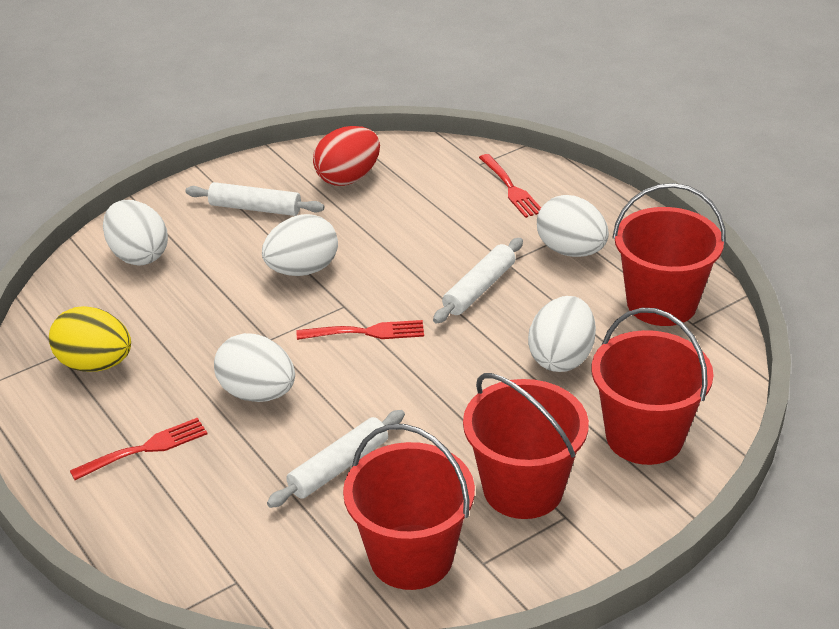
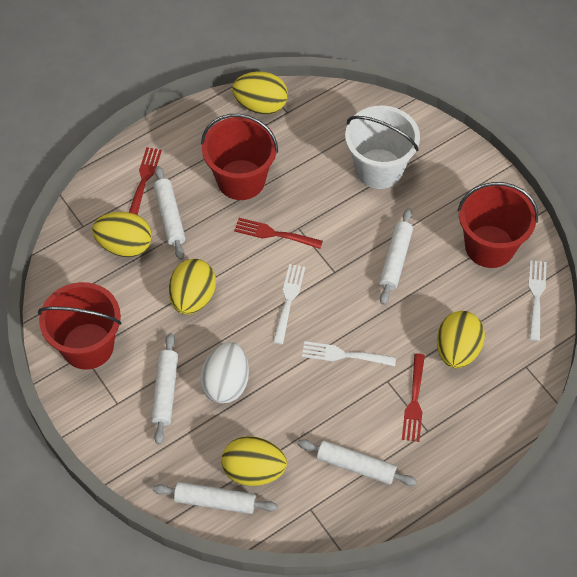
red bucket: [343,424,475,590] [463,373,589,519] [591,308,714,465] [612,183,726,326] = 4 -> [38,282,122,370] [201,114,278,200] [457,182,538,268] = 3
red egg: [313,126,380,186] = 1 -> none = 0
white bucket: none = 0 -> [345,106,420,189] = 1
white egg: [103,200,168,265] [214,333,295,402] [262,214,338,276] [528,296,596,372] [537,195,609,257] = 5 -> [200,342,249,404] = 1
white fork: none = 0 -> [273,264,305,345] [302,341,396,366] [529,260,547,341] = 3
white rolling pin: [185,182,324,216] [267,410,405,508] [433,238,523,324] = 3 -> [151,333,178,444] [152,482,278,514] [154,166,185,260] [297,439,417,486] [379,208,413,305] = 5
yellow egg: [49,306,131,372] = 1 -> [92,212,152,257] [169,259,216,315] [222,436,287,486] [232,71,288,115] [437,311,485,368] = 5

